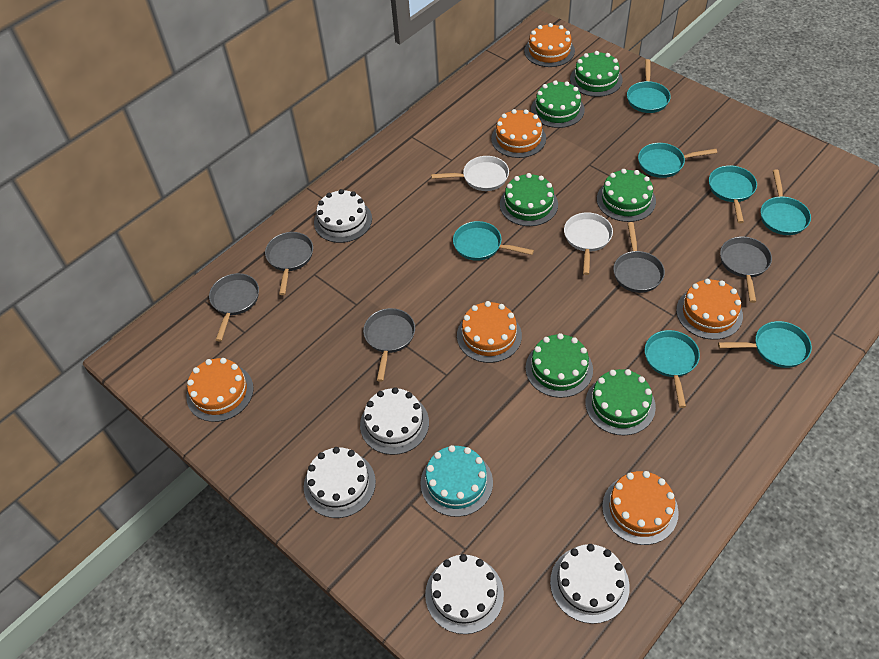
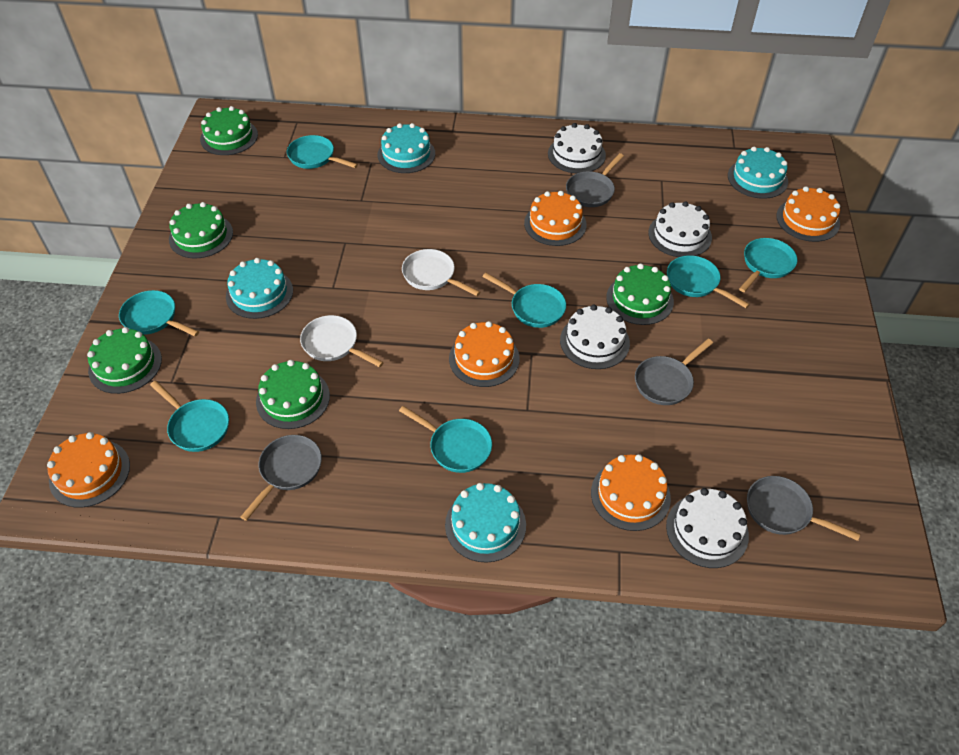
green cake: [500,173,558,226] [526,333,593,398] [531,80,585,128] [570,51,623,97] [585,369,656,436] [597,169,656,222] = 6 -> [87,327,162,394] [169,202,233,258] [200,106,258,155] [256,360,330,429] [606,264,674,325] = 5
grey pan: [209,273,259,342] [265,232,313,295] [363,308,415,382] [613,222,665,293] [720,237,772,303] = 5 -> [240,435,322,521] [566,153,624,207] [635,339,713,405] [747,476,860,541] = 4
orange cake: [187,358,254,422] [457,301,522,363] [491,109,546,158] [524,23,575,67] [602,471,679,545] [676,279,743,340] = 6 -> [47,432,130,508] [449,321,520,387] [524,191,587,246] [591,454,671,531] [776,186,840,242] = 5
turquoise cake: [420,445,493,517] = 1 -> [226,258,293,319] [378,123,435,173] [445,483,526,562] [728,147,788,199] = 4
white cake: [304,447,376,518] [314,189,372,243] [360,387,429,455] [425,554,504,634] [550,544,630,624] = 5 -> [548,123,606,173] [560,305,630,369] [648,201,712,257] [666,488,749,568] = 4

